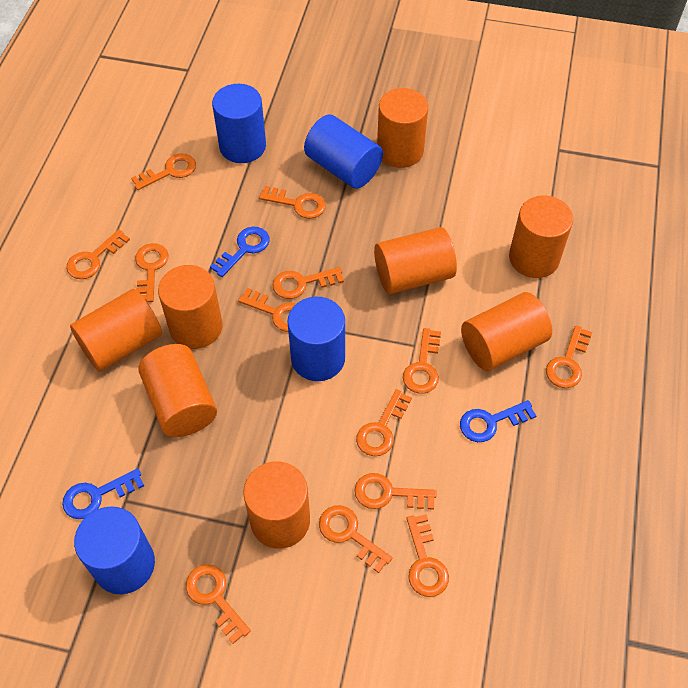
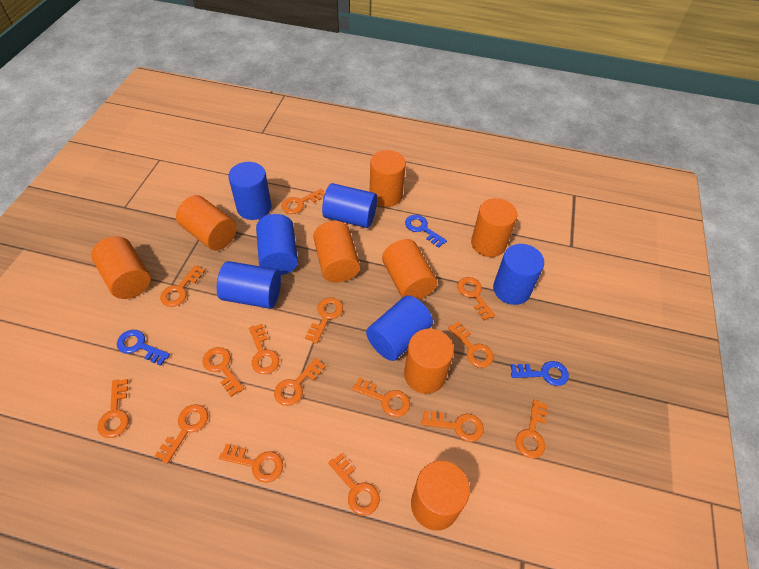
blue cylinder: [74,506,155,594] [212,84,266,163] [287,297,345,381] [304,115,383,189] = 4 -> [217,261,281,309] [228,162,271,220] [256,214,298,275] [322,183,377,228] [366,295,433,361] [493,244,544,305] = 6
orange key: [66,229,130,279] [131,153,196,190] [135,243,168,302] [186,564,251,644] [238,288,296,332] [259,186,326,219] [272,267,344,299] [319,505,392,573] [355,473,437,510] [356,389,412,456] [403,328,441,394] [407,514,449,597] [546,325,592,388] = 13 -> [97,379,129,438] [155,404,208,464] [160,265,205,307] [202,347,244,397] [219,444,283,483] [249,324,279,374] [274,358,326,406] [281,189,325,214] [305,297,343,344] [328,454,380,516] [352,377,410,417] [422,410,484,442] [448,321,494,368] [457,277,495,320] [515,400,548,459] = 15

